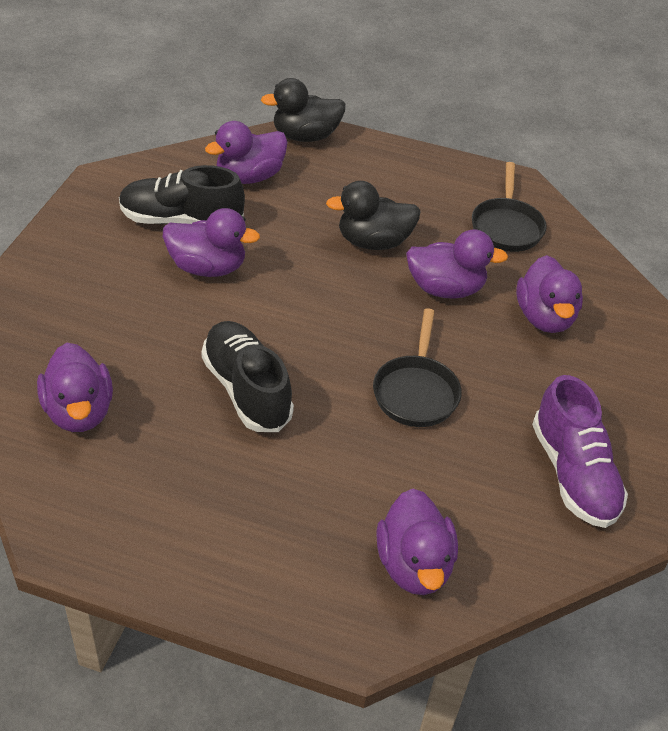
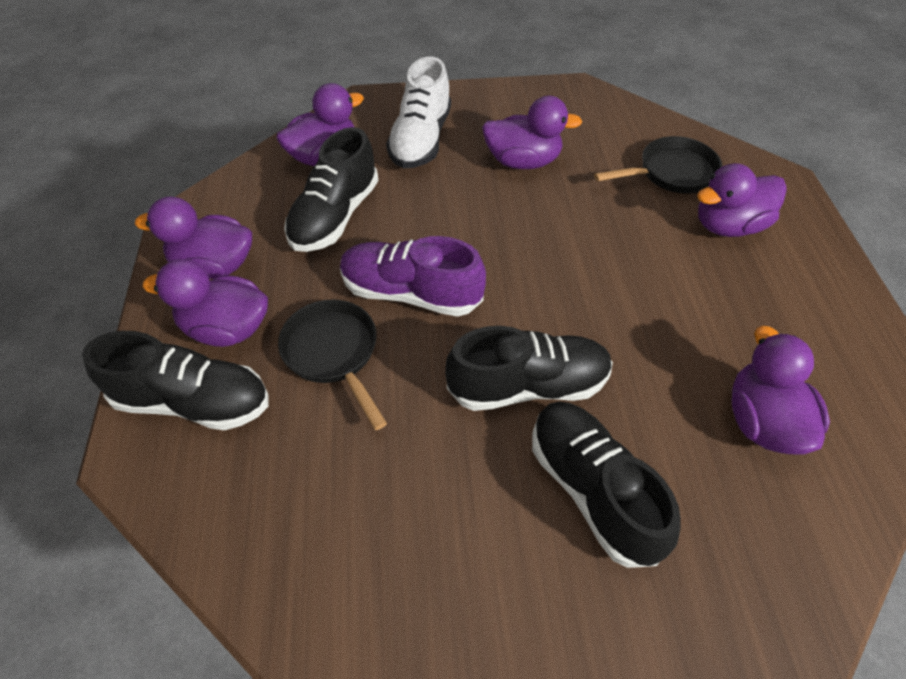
black duck: [261,78,346,142] [326,181,420,250] = 2 -> none = 0
black shoe: [119,165,245,224] [201,321,294,432] = 2 -> [82,331,268,430] [284,127,379,252] [445,326,613,411] [532,401,681,568] = 4
white shoe: none = 0 -> [386,57,451,169] = 1

